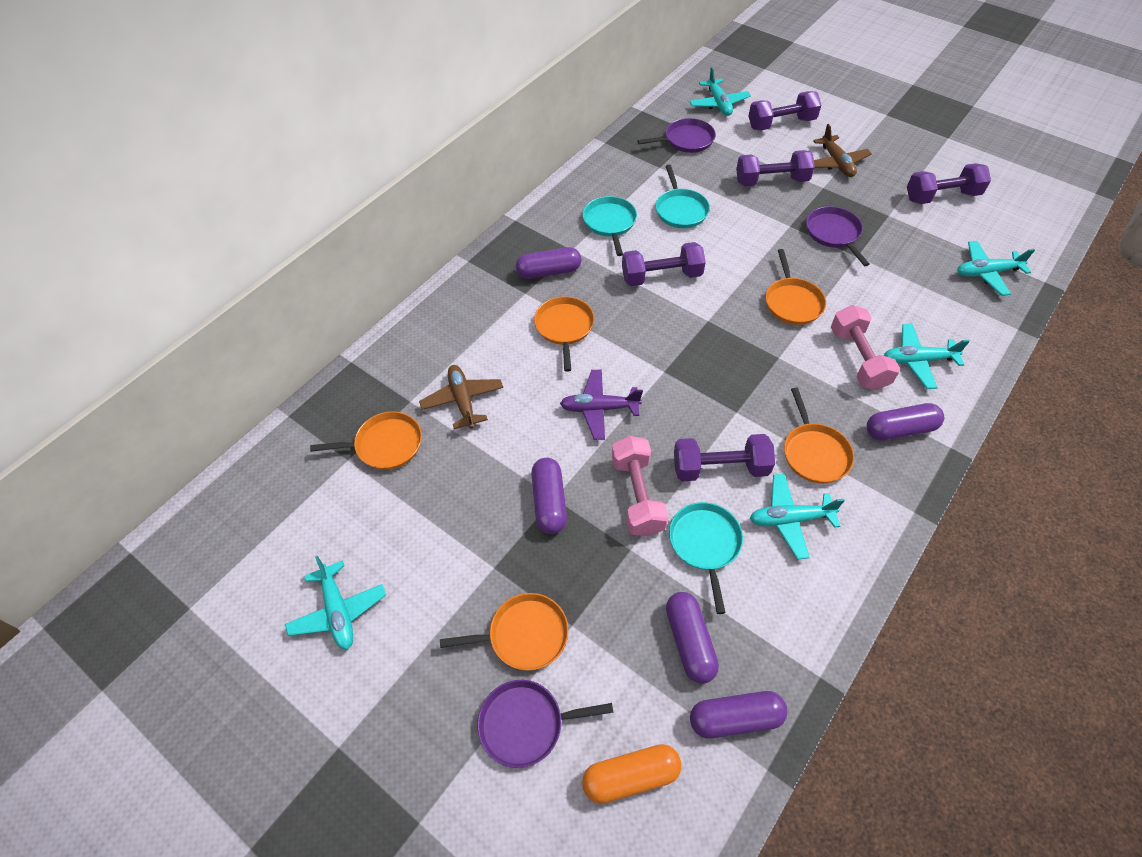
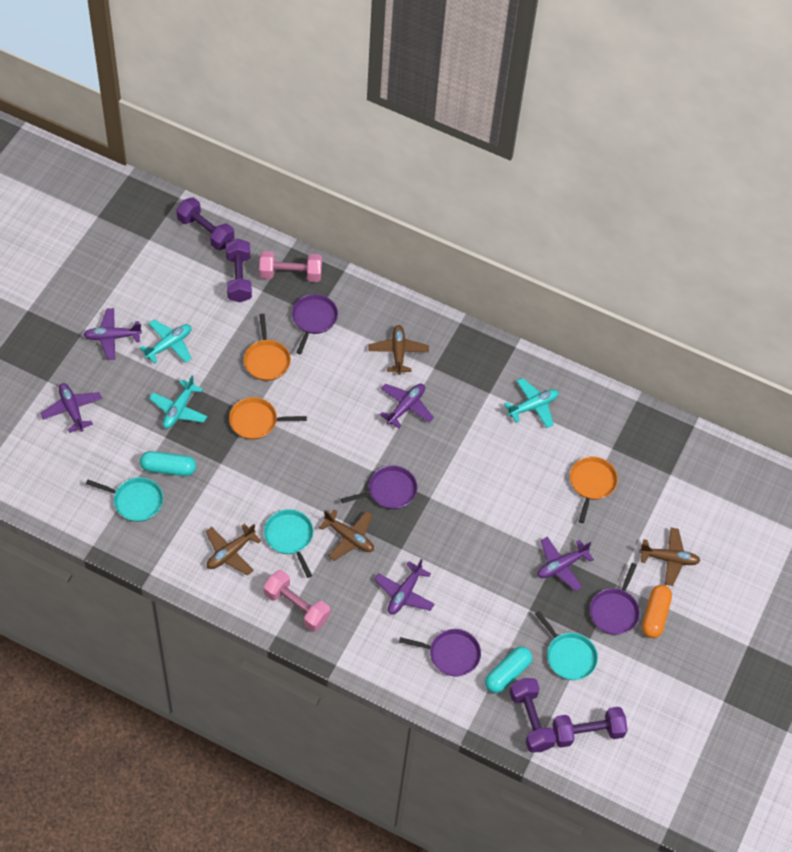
brown plane: [419,365,503,429] [813,124,872,177] = 2 -> [206,523,261,576] [319,509,374,561] [369,325,429,375] [639,528,700,586] = 4
orange pan: [310,411,422,470] [440,593,569,671] [534,296,594,372] [766,249,826,325] [784,388,854,484] = 5 -> [229,397,307,440] [244,314,291,381] [570,456,618,523] = 3
purple capsule: [516,247,581,279] [531,458,567,534] [666,592,719,684] [690,691,788,739] [867,403,944,441] = 5 -> none = 0
purple dumbbell: [622,242,706,286] [674,434,775,481] [736,150,815,186] [748,91,821,131] [907,163,991,204] = 5 -> [176,197,234,250] [226,239,252,302] [510,678,557,753] [553,707,627,747] = 4
purple pan: [477,680,613,768] [637,118,716,153] [806,206,870,266] = 3 -> [292,294,338,354] [341,465,417,509] [399,629,481,677] [590,563,640,635] = 4
purple plane: [560,370,643,440] = 1 -> [40,383,102,433] [83,308,142,360] [374,559,435,615] [380,383,434,428] [537,537,594,591] = 5
turquoise capsule: none = 0 -> [140,451,196,476] [485,647,532,693] = 2
turquoise plane: [285,556,386,650] [689,67,751,116] [750,474,845,560] [884,324,970,389] [957,241,1035,296] = 5 -> [139,320,192,364] [149,375,208,429] [504,378,559,428] = 3

